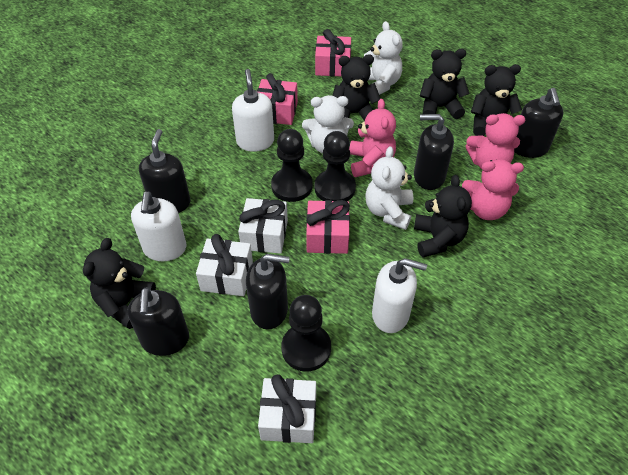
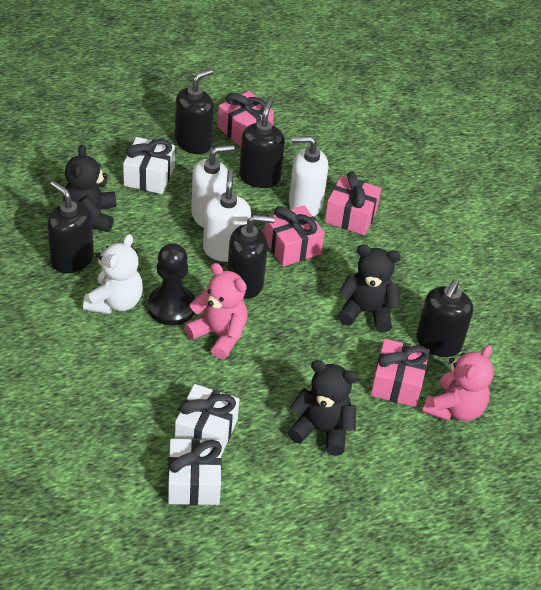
black pawn: [271,129,312,202] [281,295,331,372] [315,131,356,201] = 3 -> [148,243,195,326] = 1
black teddy bear: [83,238,156,329] [332,55,381,121] [414,175,472,258] [420,49,470,119] [471,64,522,136] = 5 -> [63,145,117,232] [288,360,358,456] [338,245,401,333] = 3
pink gift: [257,73,298,125] [306,200,350,254] [315,29,351,77] = 3 -> [218,91,274,147] [264,205,325,267] [325,171,381,235] [371,339,430,407] = 4
pink teddy bear: [349,99,396,177] [462,159,524,220] [466,113,525,169] = 3 -> [184,263,248,360] [422,345,494,421] = 2
white teddy bear: [302,95,354,154] [364,21,403,95] [366,146,413,230] = 3 -> [83,234,143,314] = 1

